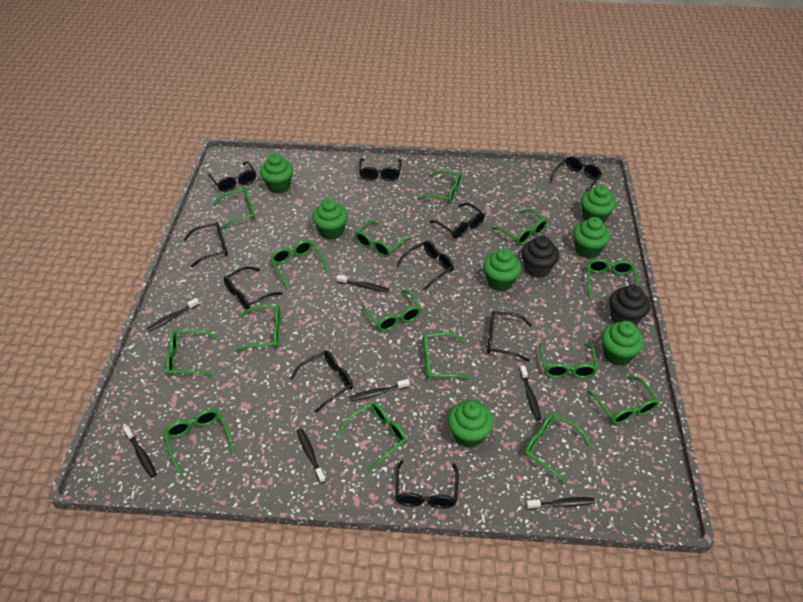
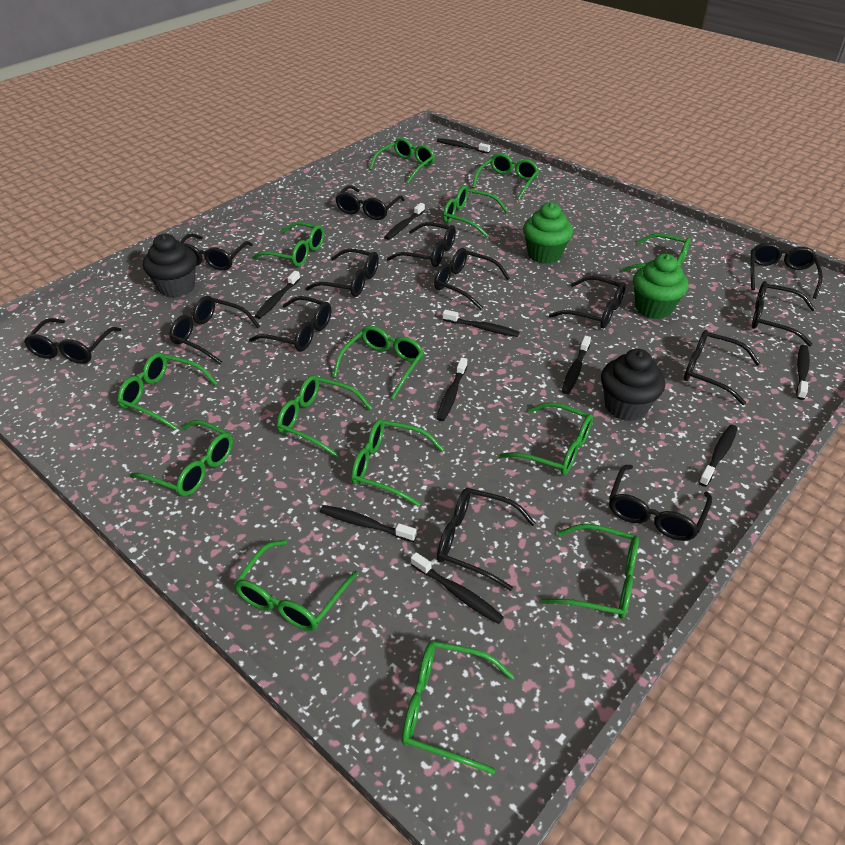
black glasses: [184,222,228,268] [208,161,256,192] [224,266,283,309] [290,350,353,413] [359,158,402,181] [395,460,459,508] [396,241,454,291] [430,203,485,238] [487,311,532,362] [549,156,602,193] = 10 -> [24,318,122,364] [169,296,260,364] [180,234,253,271] [249,296,331,351] [306,248,379,297] [335,185,405,220] [387,222,456,267] [434,248,510,310] [437,488,535,591] [549,276,626,329] [609,465,712,541] [684,330,760,405] [750,243,823,299] [752,281,815,346] = 14
black toothbrush: [123,425,157,478] [147,298,200,332] [297,428,326,483] [336,275,389,293] [349,379,410,401] [519,366,541,421] [526,497,595,509] = 7 -> [255,271,300,319] [320,505,417,542] [384,203,425,240] [411,552,504,624] [437,138,490,154] [437,358,467,422] [443,310,519,337] [562,336,591,394] [698,425,738,487] [796,345,810,400] = 10
green cupcake: [260,154,293,193] [312,199,348,240] [448,400,494,448] [483,248,522,291] [573,217,610,259] [581,185,616,223] [602,321,644,366] = 7 -> [523,202,573,264] [633,254,689,319] = 2
green glasses: [164,409,234,476] [166,330,218,376] [213,188,255,230] [235,306,281,353] [270,240,328,289] [337,402,407,472] [355,221,411,257] [362,290,422,331] [417,170,461,204] [423,333,471,380] [491,209,548,245] [524,413,591,484] [539,343,598,378] [587,259,639,298] [587,376,659,424] = 15 -> [118,353,218,430] [130,420,233,496] [234,540,358,631] [252,222,324,267] [277,375,372,457] [333,326,424,399] [351,419,444,507] [369,138,435,183] [402,641,514,774] [443,186,508,237] [472,153,539,200] [499,402,593,475] [541,524,639,619] [621,233,690,272] = 14

